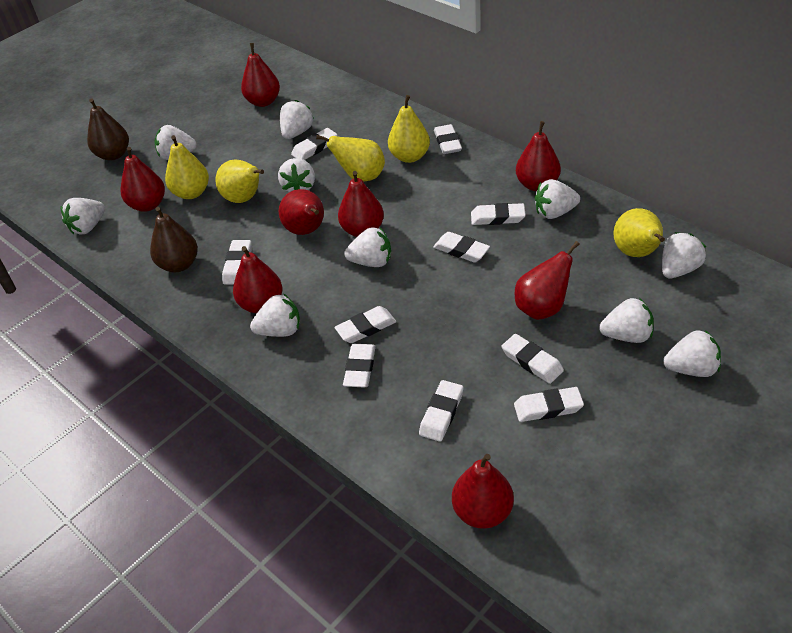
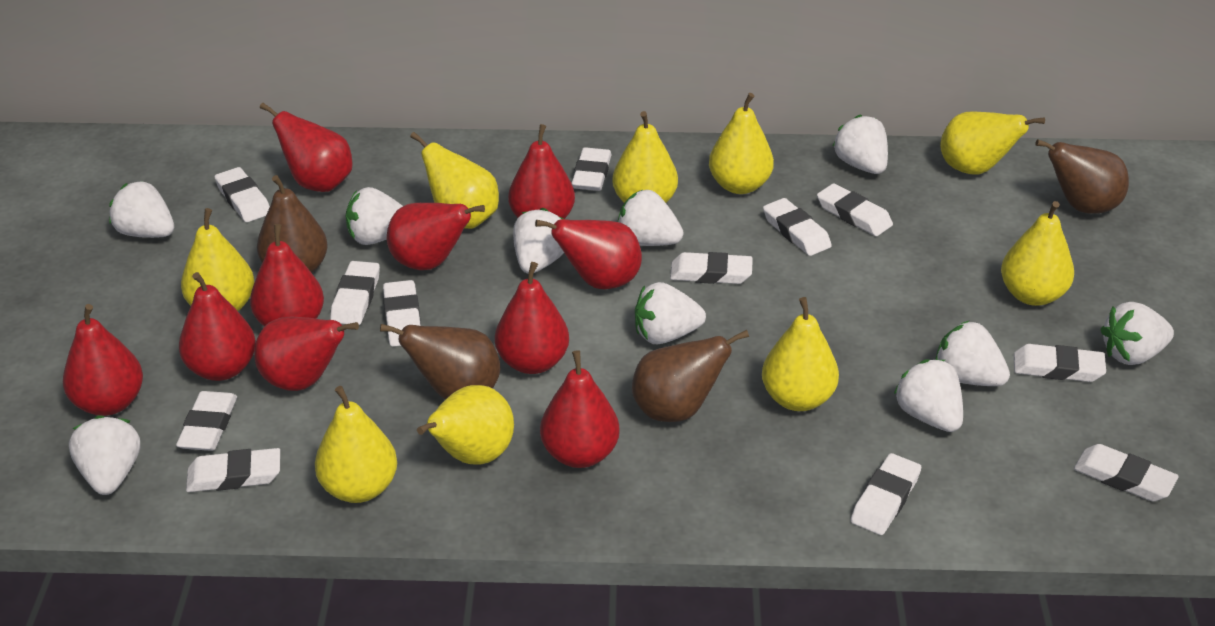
brown pear: [87,99,129,161] [150,207,198,273] = 2 -> [257,175,328,273] [380,324,500,399] [632,330,749,422] [1035,139,1129,214] = 4
red pear: [121,147,165,212] [233,246,282,313] [241,43,280,107] [279,189,324,235] [338,171,384,237] [452,454,514,529] [515,241,580,320] [516,121,561,191] = 8 -> [63,304,143,416] [179,272,256,381] [250,224,324,326] [254,316,359,391] [260,103,352,192] [387,203,485,270] [495,262,569,374] [508,124,575,219] [535,219,642,289] [540,350,620,468] = 10
white eraser: [222,240,252,284] [291,128,337,160] [334,306,396,343] [343,344,376,387] [419,380,463,442] [433,232,490,262] [434,124,462,154] [471,203,526,225] [501,334,564,384] [514,387,584,422] = 10 -> [176,391,237,451] [186,448,280,492] [215,167,270,222] [330,261,380,325] [383,280,421,347] [572,147,612,191] [670,252,753,284] [763,198,832,256] [817,183,893,236] [850,453,921,535] [1014,344,1106,382] [1074,444,1179,501] = 12
yellow pear: [165,135,209,199] [215,159,264,203] [316,135,385,182] [388,95,430,163] [614,208,665,257] = 5 -> [181,208,254,311] [315,386,397,503] [410,132,499,229] [417,385,514,464] [612,111,678,203] [709,93,774,194] [762,297,839,411] [940,111,1045,174] [1001,201,1074,306] = 9

